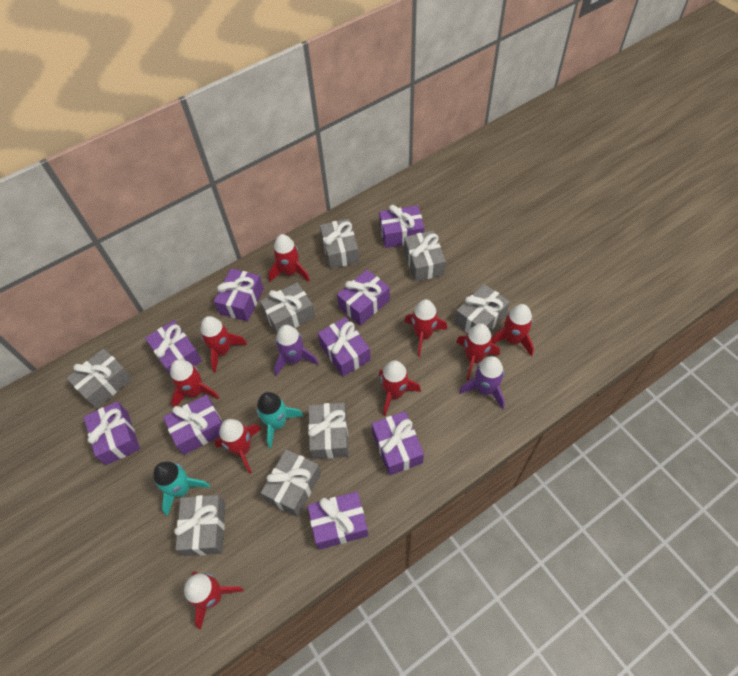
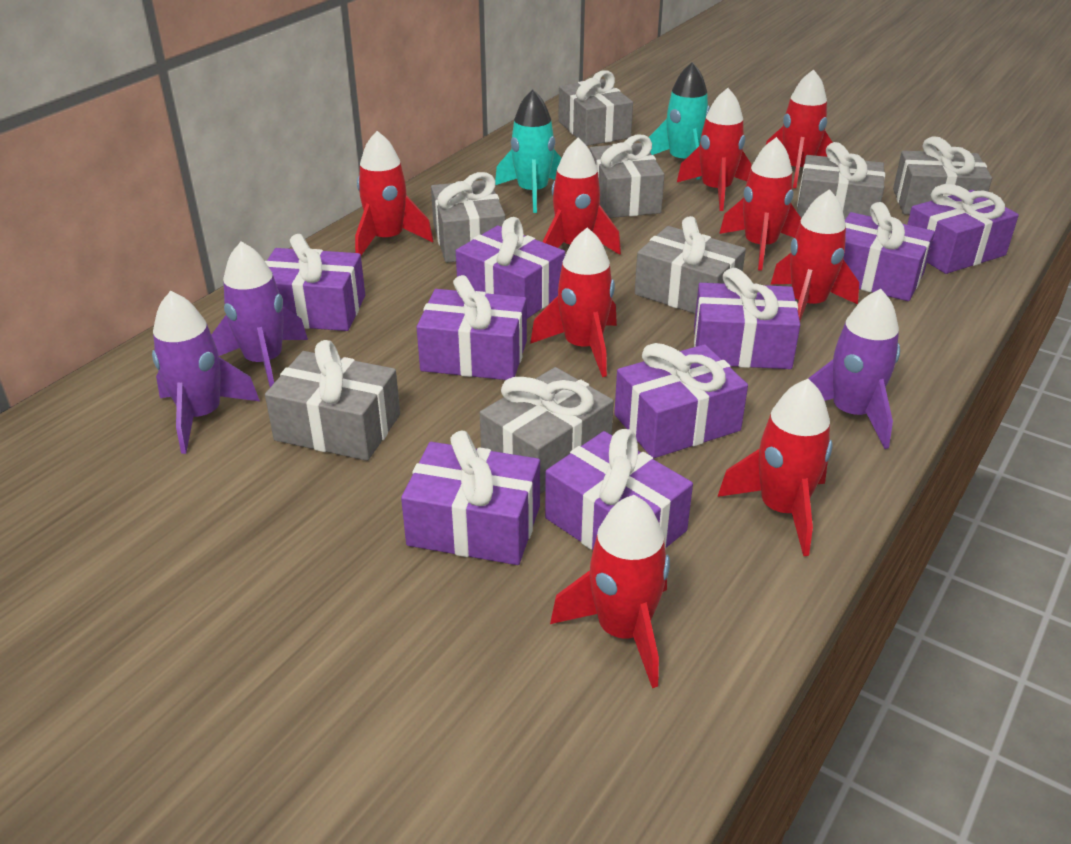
purple rocket: [274,325,319,376] [459,356,505,409] = 2 -> [152,291,260,454] [211,241,308,387] [808,289,900,449] = 3

